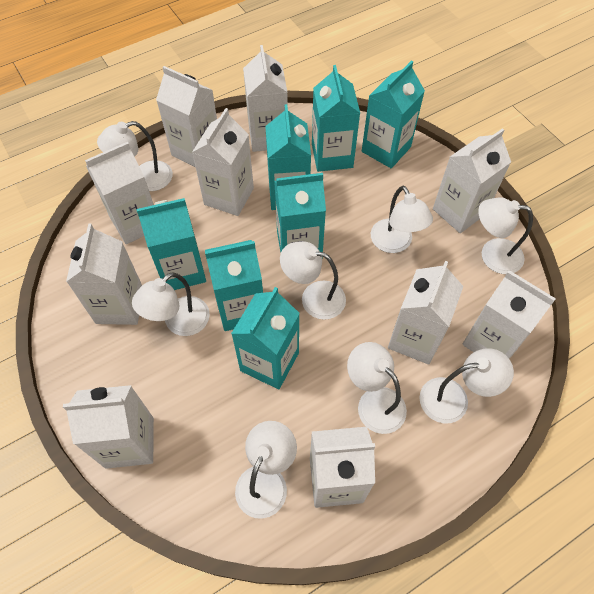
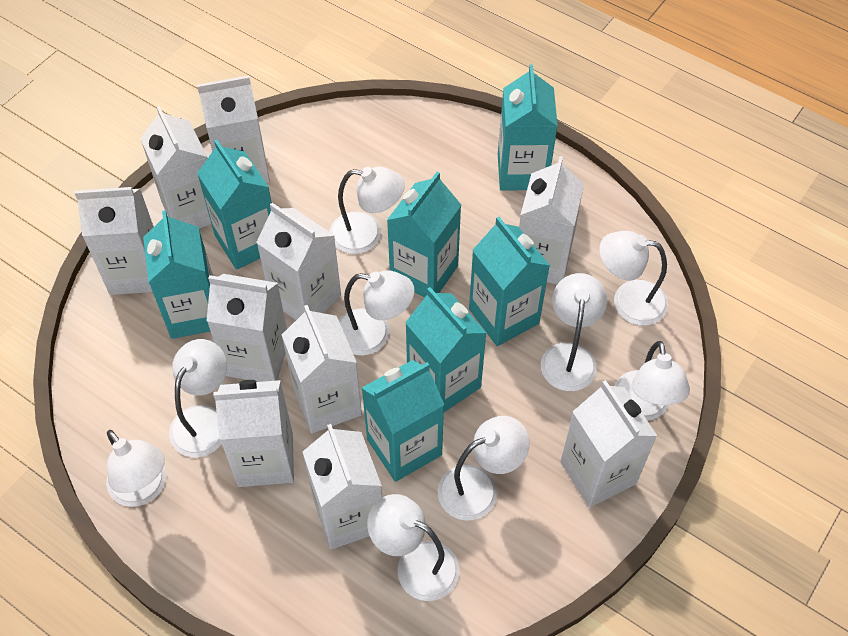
white lamp: [97,121,173,191] [132,272,210,336] [235,421,297,519] [280,241,346,320] [347,342,407,434] [371,186,433,253] [419,348,514,423] [478,197,533,274] = 8 -> [106,430,166,507] [169,339,227,457] [330,167,405,254] [339,270,415,356] [367,494,460,601] [437,416,530,521] [541,273,607,391] [599,231,668,326] [614,341,690,421] = 9

